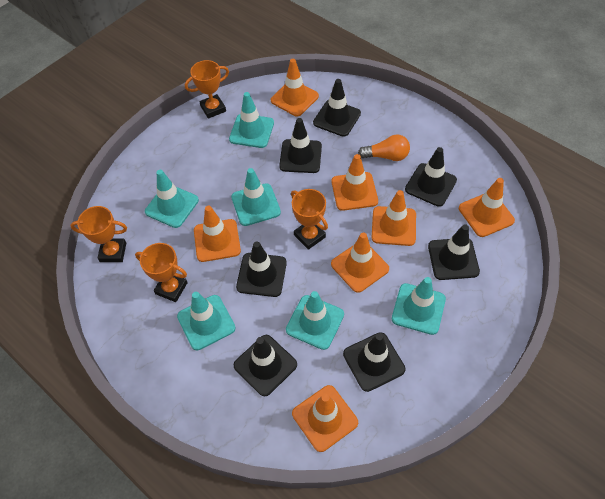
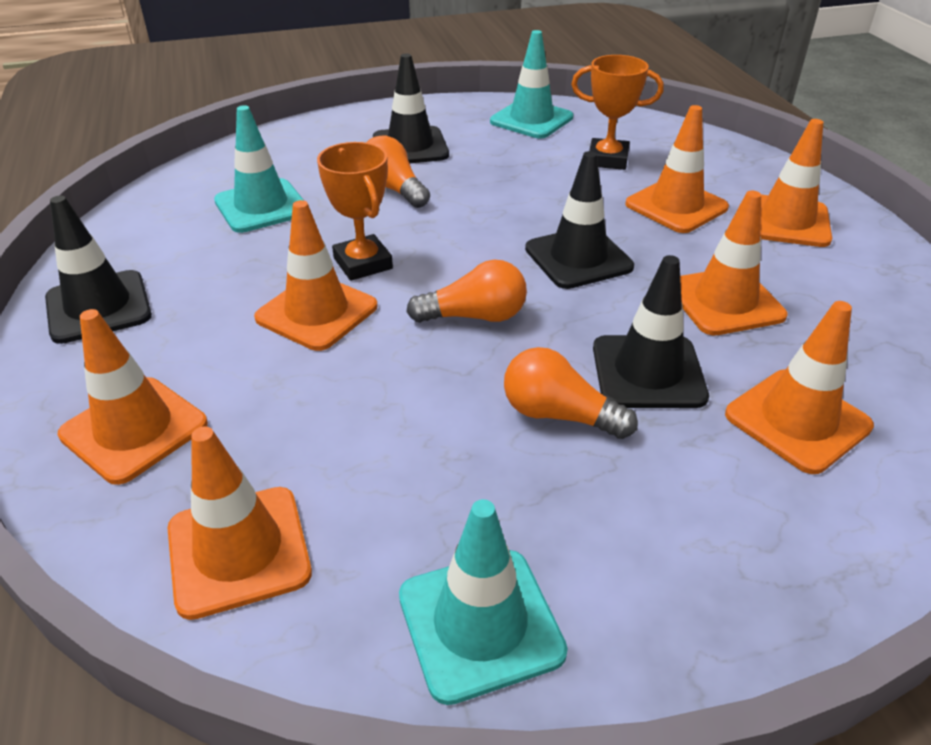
black traffic cone: [234,335,297,396] [236,241,287,297] [279,118,322,173] [313,79,361,137] [343,332,406,392] [405,147,457,207] [428,224,480,280] = 7 -> [45,196,152,344] [373,53,449,163] [525,151,634,289] [593,255,709,408] = 4
orange light bulb: [358,134,410,161] = 1 -> [366,136,430,208] [406,259,527,323] [504,347,638,439] = 3
orange trophy: [70,206,127,262] [135,243,188,302] [185,60,229,119] [291,189,328,250] = 4 -> [317,142,393,281] [571,55,664,170] = 2
turquoise traffic cone: [145,170,199,228] [177,292,236,350] [229,92,274,148] [231,168,281,226] [286,291,344,350] [392,277,446,335] = 6 -> [214,105,303,233] [399,499,568,705] [490,30,573,138] = 3

